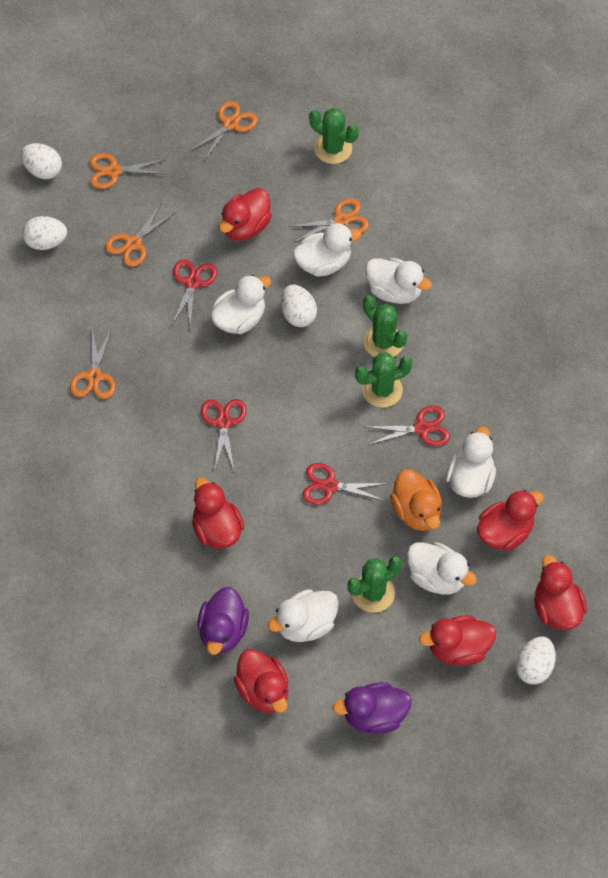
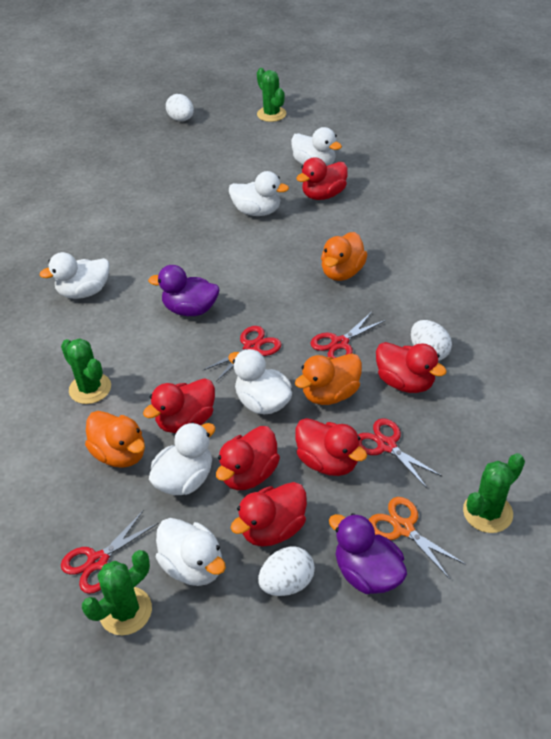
orange duck: [390,469,442,531] = 1 -> [85,411,145,468] [295,353,362,405] [321,232,367,281] = 3
orange scissors: [70,330,115,399] [90,153,166,189] [105,204,176,267] [190,101,258,161] [288,198,369,242] = 5 -> [369,497,466,579] = 1
white egg: [21,143,62,179] [22,216,67,250] [281,285,317,327] [516,636,556,684] = 4 -> [166,94,194,121] [258,546,315,596] [411,320,452,361] = 3

